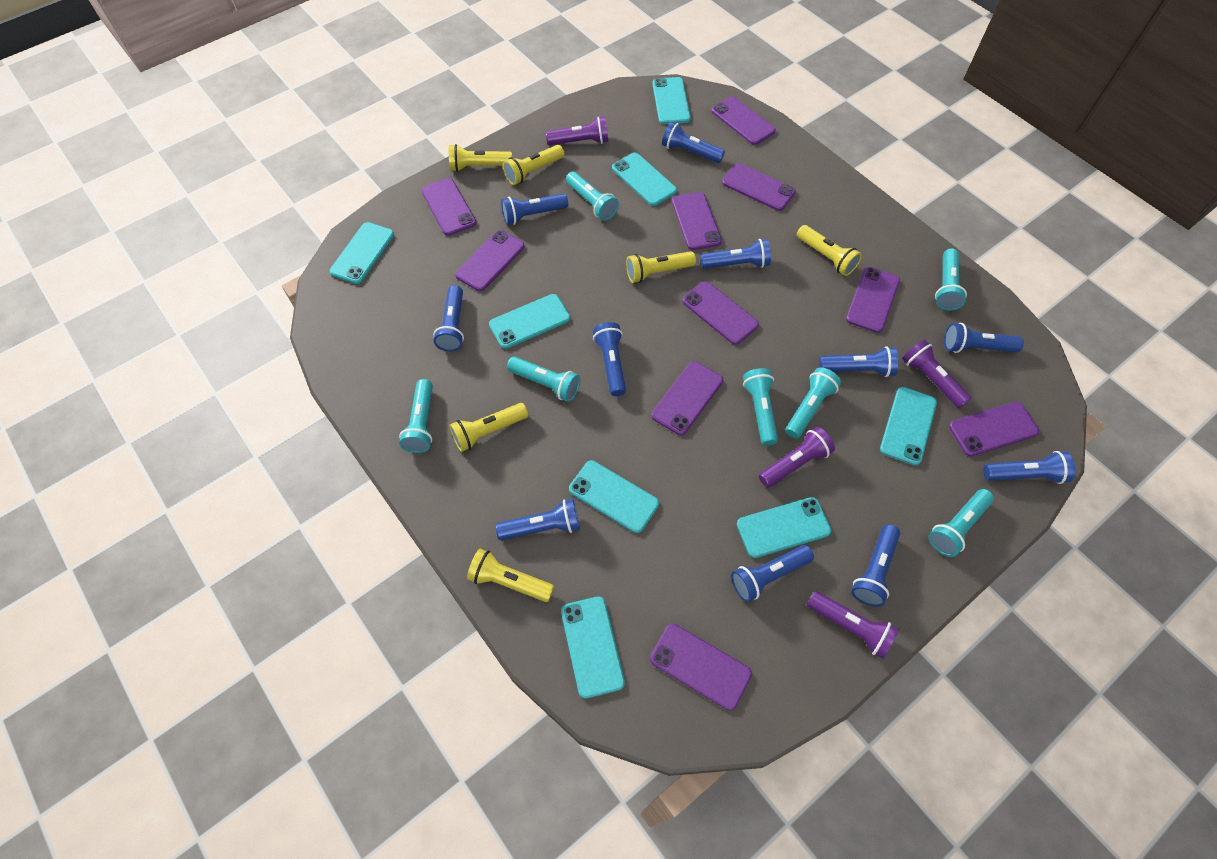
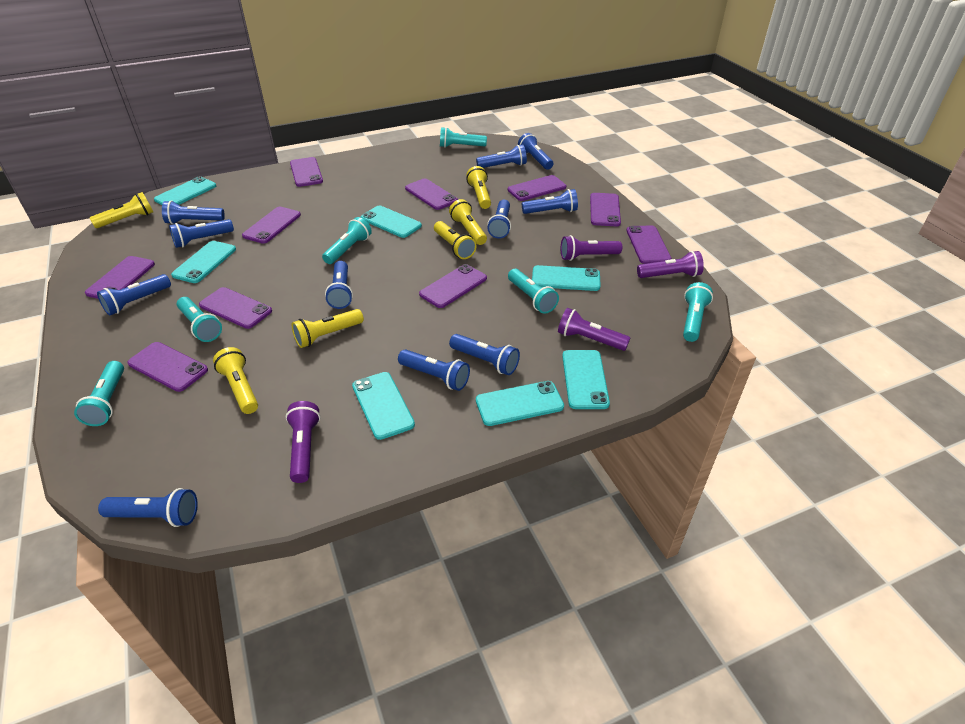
turquoise flashlight: [399,379,433,453] [507,356,580,402] [566,172,619,221] [743,368,778,446] [785,368,841,439] [929,489,994,557] [935,248,967,311] = 7 -> [74,361,124,426] [177,297,222,342] [322,217,372,264] [440,127,487,148] [508,269,559,314] [683,282,713,342] = 6
turquoise phone: [329,222,394,284] [489,294,570,349] [561,596,625,699] [569,460,659,533] [612,153,677,206] [652,77,691,124] [737,497,832,558] [880,387,937,466] = 8 -> [154,176,216,205] [171,241,236,283] [352,372,415,440] [361,206,422,238] [476,381,564,426] [532,265,601,291] [562,350,610,409] = 7

